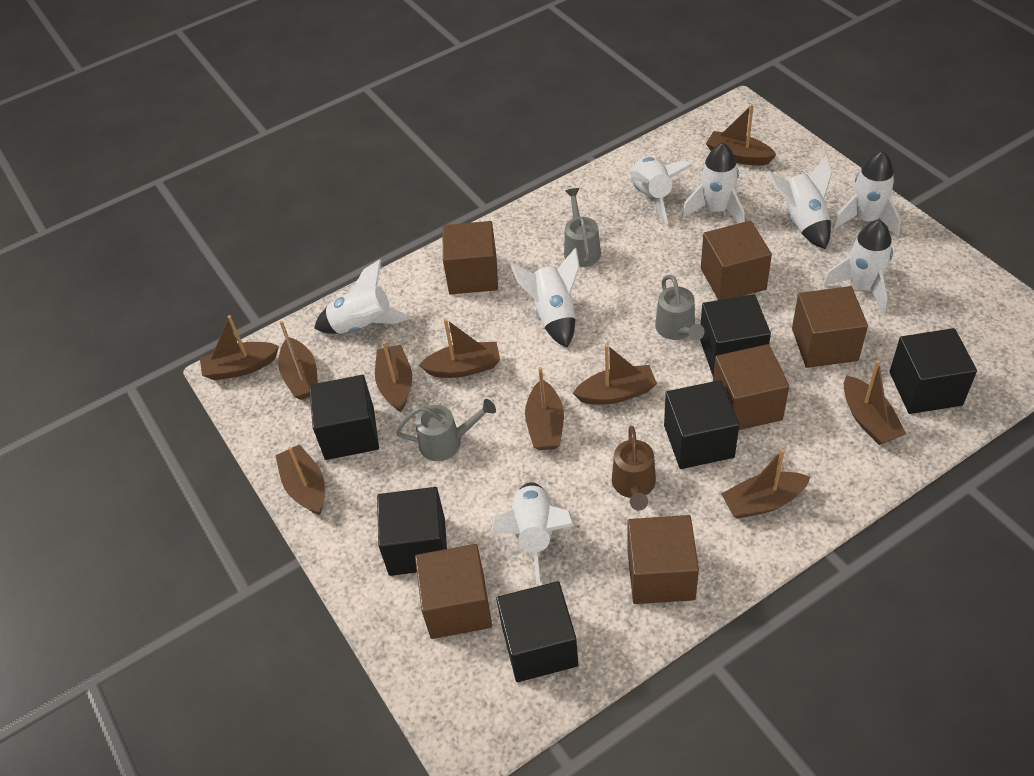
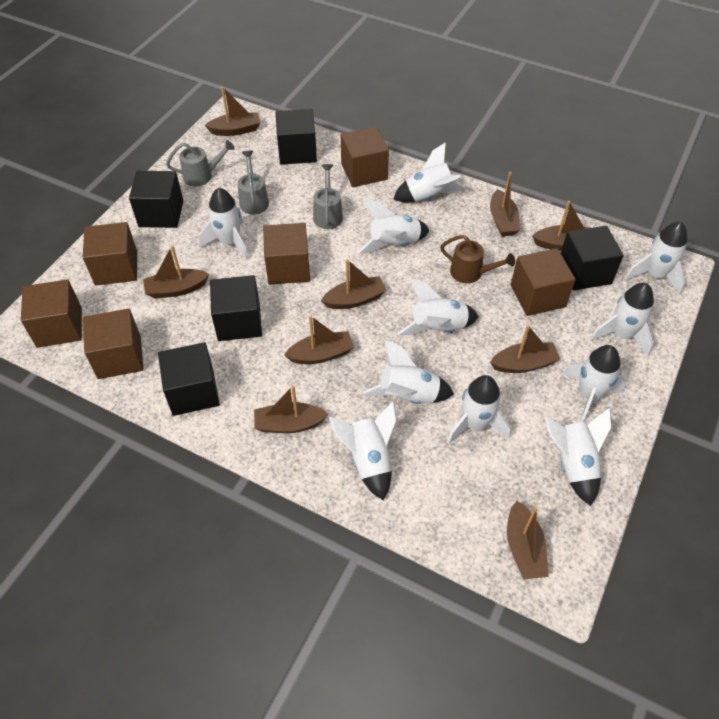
black cube: [309,375,379,460] [377,487,447,576] [496,581,578,682] [664,380,739,469] [700,294,771,375] [889,328,977,414] = 6 -> [129,171,183,228] [158,342,220,416] [210,275,262,341] [276,109,317,165] [561,226,624,290] = 5
brown boat: [200,315,279,380] [275,444,325,515] [278,320,318,400] [375,341,412,412] [419,318,500,378] [525,367,564,450] [573,344,657,405] [706,104,777,165] [721,449,810,519] [844,360,906,445] = 10 -> [143,245,209,299] [205,87,260,136] [254,385,328,433] [284,315,354,364] [321,259,387,309] [490,172,520,236] [490,325,560,373] [507,501,549,579] [532,201,589,250] = 9
white rocket: [314,259,411,334] [491,482,575,584] [510,248,580,348] [628,157,693,223] [682,142,745,223] [767,155,832,249] [823,220,893,314] [832,151,901,236] = 8 -> [199,188,248,260] [329,401,397,501] [358,199,430,254] [363,340,454,404] [393,142,466,202] [397,279,478,335] [447,375,511,444] [544,408,612,506] [563,345,626,423] [590,283,654,356] [625,221,687,295] = 11

